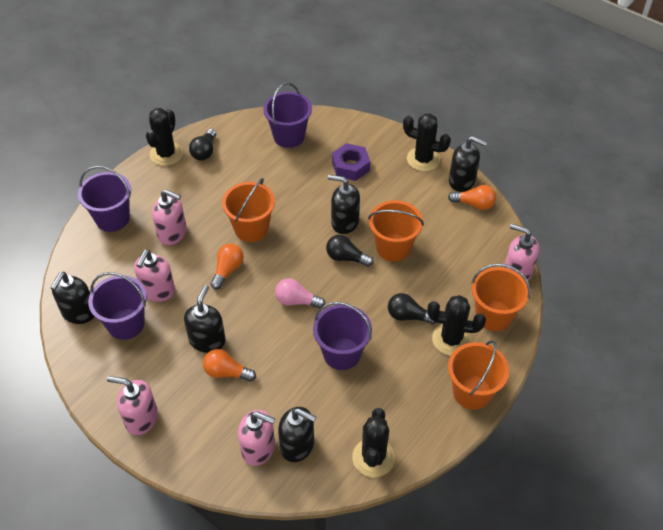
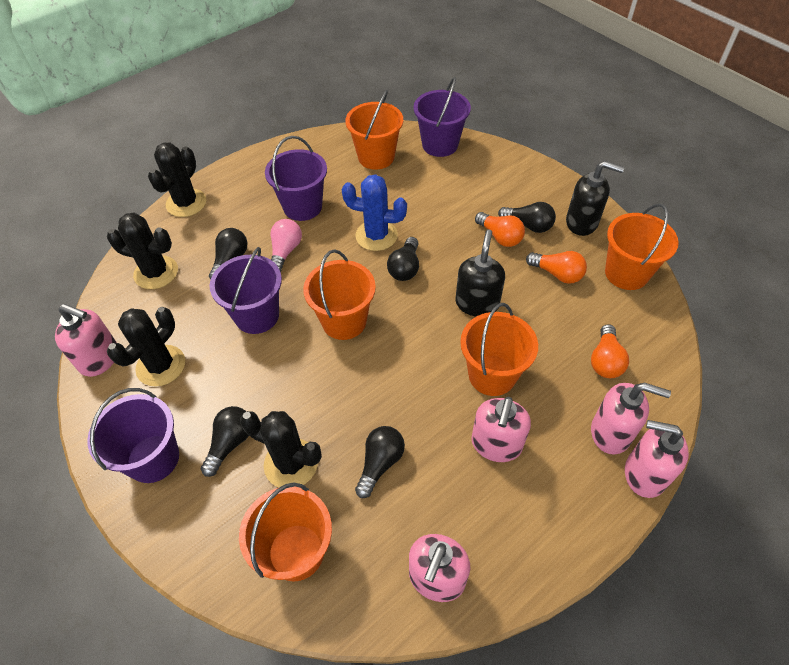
black light bulb: [189,129,216,161] [326,235,373,267] [388,293,437,324] = 3 -> [201,406,249,477] [209,228,247,280] [355,426,405,498] [387,237,419,281] [498,202,556,233] = 5
black soap dispenser: [50,272,94,324] [184,285,226,353] [278,407,316,462] [328,175,360,234] [449,136,487,192] = 5 -> [455,230,505,316] [566,161,625,236] = 2
blue cactus: none = 0 -> [342,174,407,251] = 1
orange bucket: [222,178,275,242] [368,200,424,262] [448,340,509,410] [471,263,531,331] = 4 -> [239,483,332,582] [303,250,376,340] [345,90,403,170] [460,303,538,396] [605,203,679,290] = 5
purple nut: [332,143,370,181] = 1 -> none = 0

